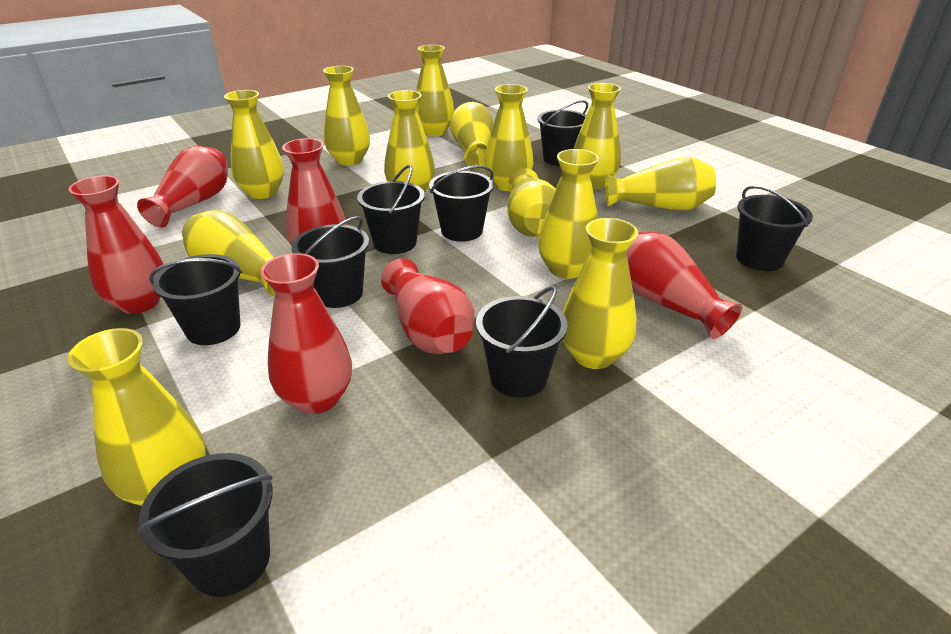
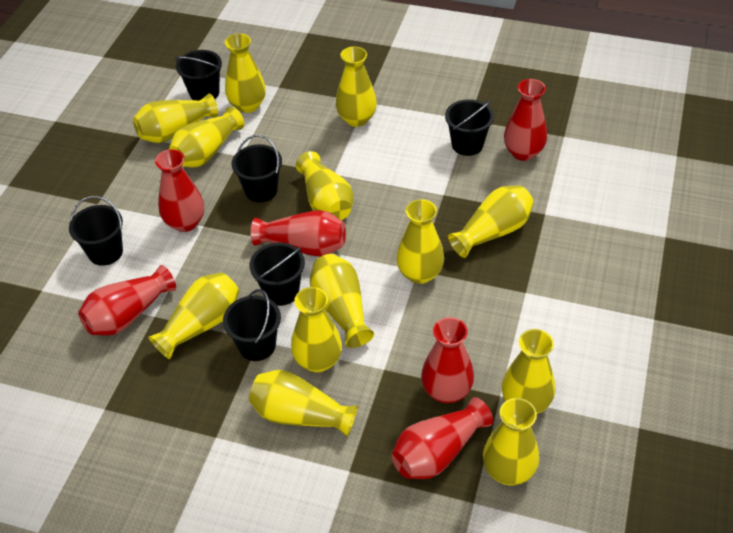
black bucket: [137,453,273,597] [149,254,242,345] [292,216,369,308] [357,165,425,254] [429,165,494,242] [476,286,568,398] [537,100,588,166] [736,185,813,271] = 8 -> [69,196,123,266] [175,50,222,101] [223,289,281,361] [232,135,282,203] [250,243,305,306] [445,99,494,156] = 6

